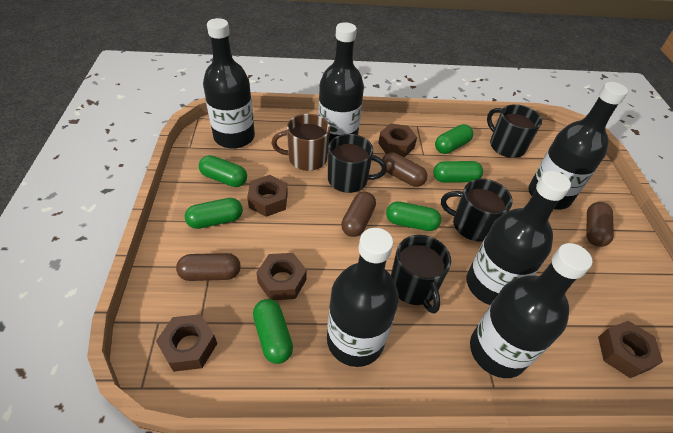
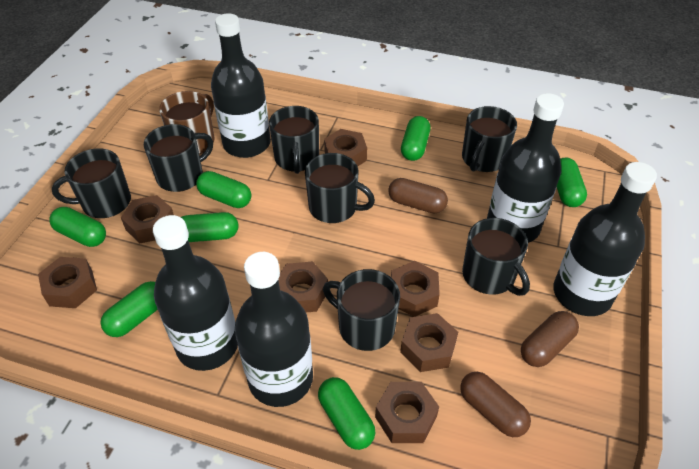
black bottle: [203,18,255,149] [318,22,364,143] [327,228,399,367] [467,171,571,305] [470,243,592,378] [528,82,628,210] = 6 -> [153,215,238,371] [211,13,271,158] [234,252,313,407] [487,93,564,243] [553,162,657,316] = 5
black mug: [328,134,387,193] [391,235,451,314] [441,179,513,242] [487,104,542,158] = 4 -> [52,148,131,218] [144,124,213,192] [269,106,319,174] [305,153,375,223] [323,269,400,351] [462,106,517,172] [462,218,530,296] = 7
brown capsule: [176,253,241,281] [341,192,376,237] [382,152,427,187] [586,202,614,247] = 4 -> [388,178,448,213] [460,372,531,437] [521,311,579,367] = 3
brown nut: [156,314,217,372] [247,175,288,217] [256,253,307,300] [378,123,417,157] [598,321,663,378] = 5 -> [38,257,97,308] [121,195,174,243] [278,262,328,312] [324,129,367,166] [375,382,439,443] [391,261,440,317] [400,313,458,372] = 7
green capsule: [185,198,243,229] [199,155,247,187] [253,299,293,364] [386,201,441,231] [433,161,483,183] [435,124,473,154] = 6 -> [49,207,106,247] [101,281,158,337] [181,212,238,242] [196,171,251,208] [318,377,376,450] [401,116,430,161] [556,158,587,207] = 7

